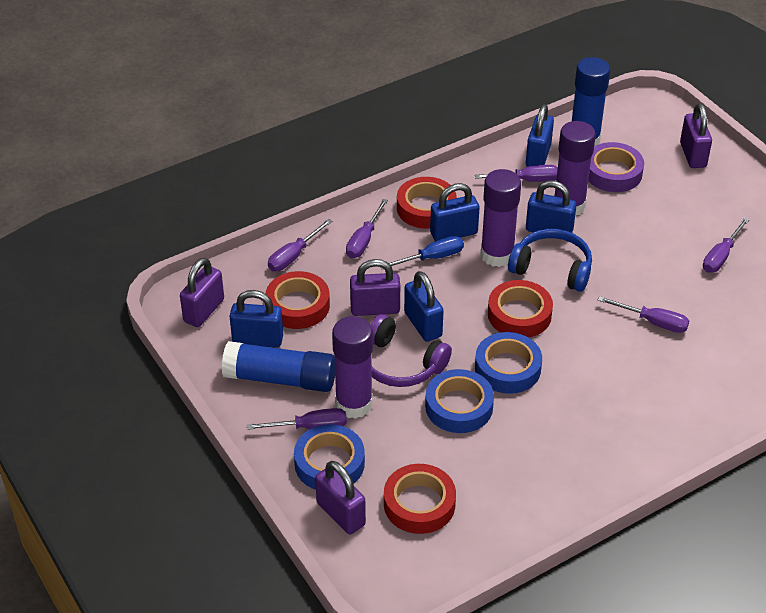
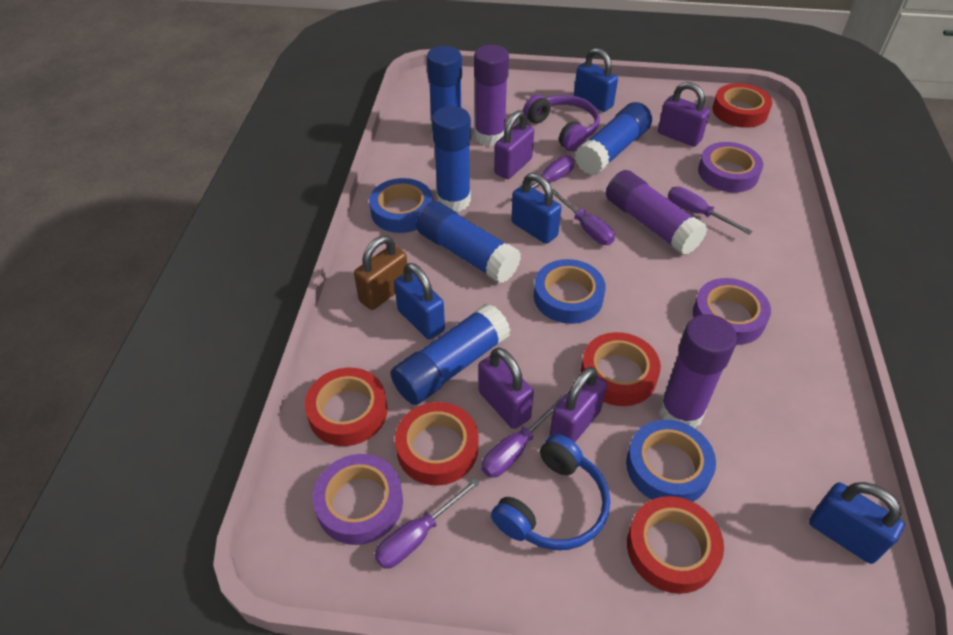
blue glue stick: [222,341,335,392] [572,57,610,146] = 2 -> [391,304,511,405] [416,201,521,283] [427,46,462,141] [432,106,471,212] [575,102,652,175] = 5
blue padlock: [230,290,283,348] [404,271,444,342] [430,183,480,241] [526,104,554,167] [526,180,577,233] = 5 -> [394,263,445,339] [511,173,561,244] [574,48,618,112] [809,482,905,564] = 4
blue screwdriver: [381,236,464,269] = 1 -> none = 0
brown padlock: none = 0 -> [354,235,407,310] = 1
purple screwdriver: [247,408,347,430] [268,219,332,271] [346,199,388,258] [475,165,558,182] [598,296,689,333] [703,218,750,273] = 6 -> [374,478,480,569] [481,396,563,478] [510,156,575,200] [552,189,615,245] [668,187,753,235] = 5
purple tape: [588,142,644,192] = 1 -> [313,454,403,545] [693,278,771,345] [698,142,763,193] = 3
red tape: [266,271,330,329] [384,464,456,534] [397,177,457,229] [488,280,553,338] = 4 -> [305,368,388,446] [395,402,478,486] [581,332,661,406] [627,496,724,594] [712,83,772,128] = 5

